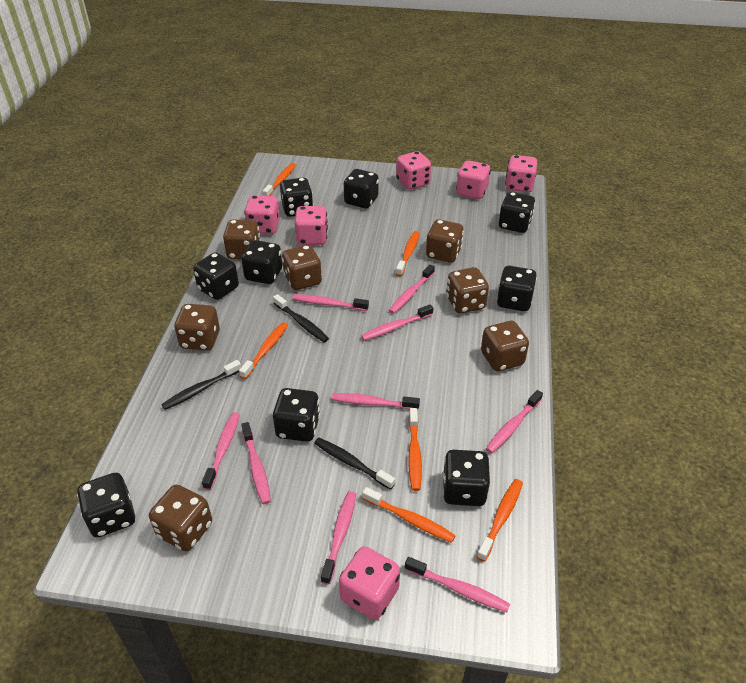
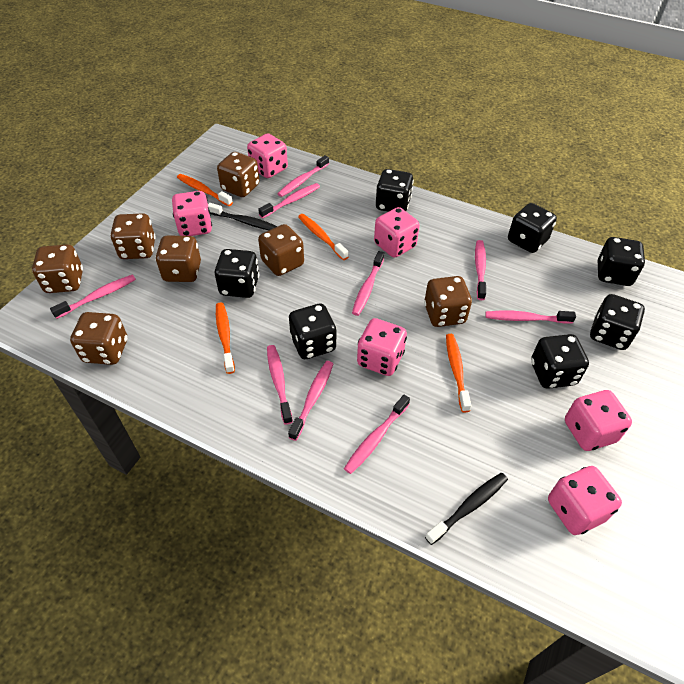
black dice: [77,473,135,538] [193,252,239,300] [241,240,282,284] [273,388,320,442] [280,178,313,217] [344,169,379,208] [443,450,490,506] [497,266,537,311] [499,192,535,233] = 9 -> [215,249,260,298] [289,303,337,359] [376,169,414,212] [508,203,557,253] [531,334,589,389] [590,294,645,350] [598,237,645,286] = 7
black toothbrush: [161,360,241,410] [273,294,329,342] [314,438,395,490] = 3 -> [208,203,278,230] [425,473,508,545] = 2
orange toothbrush: [239,322,288,379] [263,163,296,196] [362,487,456,543] [396,231,420,277] [408,408,422,491] [477,479,523,562] = 6 -> [177,174,233,206] [216,302,235,374] [298,214,348,260] [446,334,471,412] = 4

